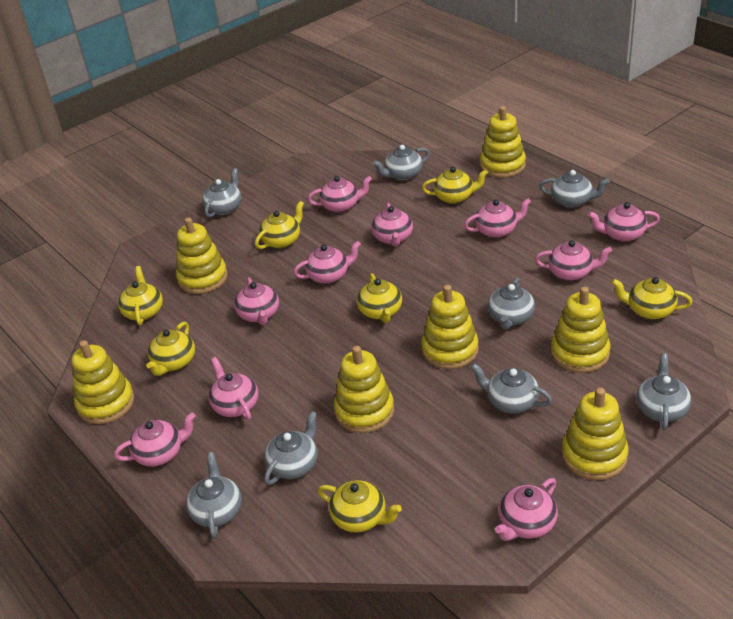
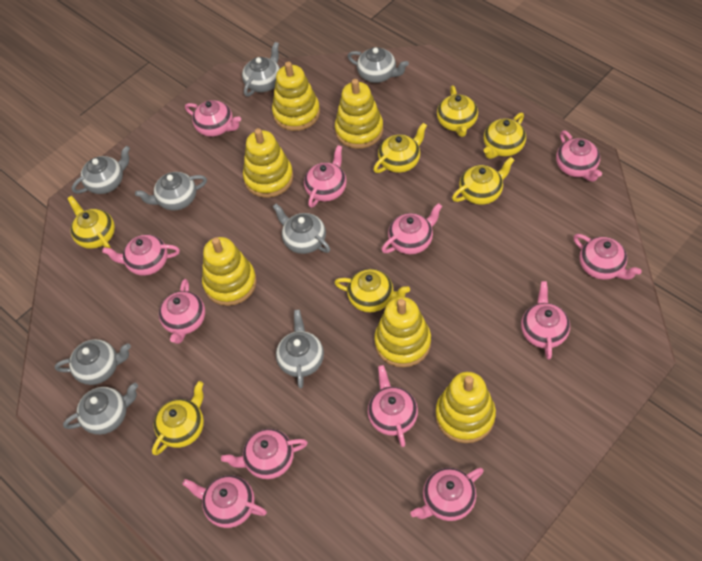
pink teapot: [114,412,196,467] [208,357,259,420] [234,277,279,325] [293,241,361,284] [308,176,372,213] [372,203,413,247] [464,198,531,238] [495,478,558,541] [535,240,612,281] [588,202,660,242] = 10 -> [102,234,180,276] [159,279,205,344] [182,475,267,528] [185,100,241,137] [221,429,308,479] [304,145,347,208] [368,365,418,447] [381,203,442,254] [411,468,484,521] [521,281,570,360] [556,130,602,182] [573,234,642,280] = 12
yellow stacking toy: [72,340,134,424] [176,217,228,294] [334,346,394,433] [421,285,479,369] [480,106,526,178] [551,287,610,373] [562,387,629,480] = 7 -> [202,237,257,306] [243,128,293,198] [272,61,320,131] [335,79,383,149] [374,297,431,367] [435,372,496,443] = 6

